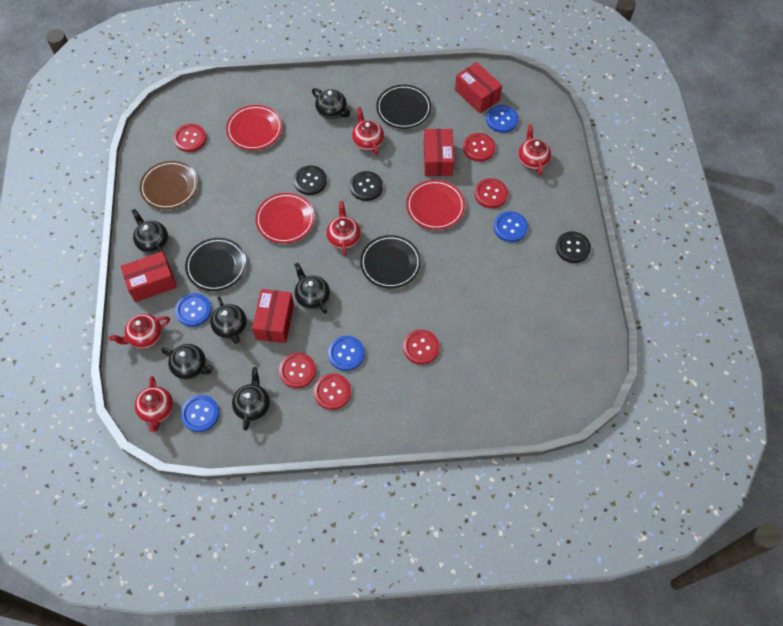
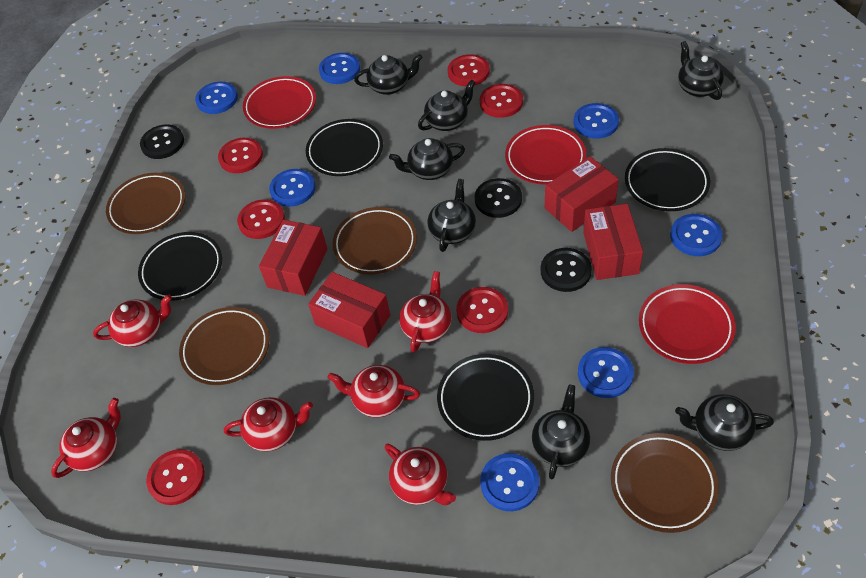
black plate: [185,238,246,291] [360,235,421,288] [376,85,431,129] = 3 -> [138,232,222,301] [306,119,383,176] [437,354,534,441] [625,148,710,211] = 4
black teapot: [132,209,168,255] [161,344,213,380] [210,296,247,344] [232,367,270,430] [294,263,330,314] [312,88,353,119] = 6 -> [354,54,423,95] [389,138,465,180] [418,80,476,131] [427,179,476,252] [532,384,590,479] [675,394,774,451] [678,41,724,100] = 7
blue button: [175,293,212,327] [181,395,219,432] [328,336,365,371] [486,105,518,133] [494,211,528,242] = 5 -> [195,82,238,114] [269,169,316,207] [319,53,360,84] [480,453,539,511] [574,103,619,139] [578,347,634,398] [670,214,723,256] = 7
brown plate: [140,161,198,209] = 1 -> [106,173,185,234] [179,307,269,385] [332,207,417,275] [611,433,719,533] = 4
red teapot: [109,314,170,349] [135,376,173,432] [326,201,361,256] [352,107,384,155] [518,124,551,175] = 5 -> [51,398,121,478] [93,294,172,347] [224,397,313,452] [327,365,420,417] [385,444,456,505] [399,271,451,353] = 6

